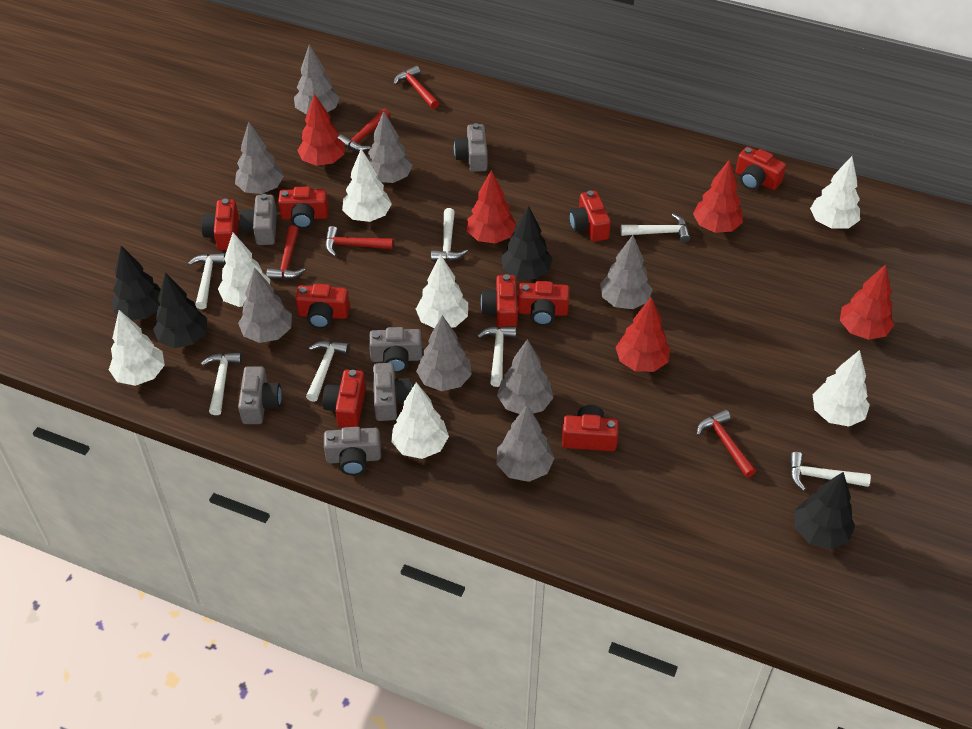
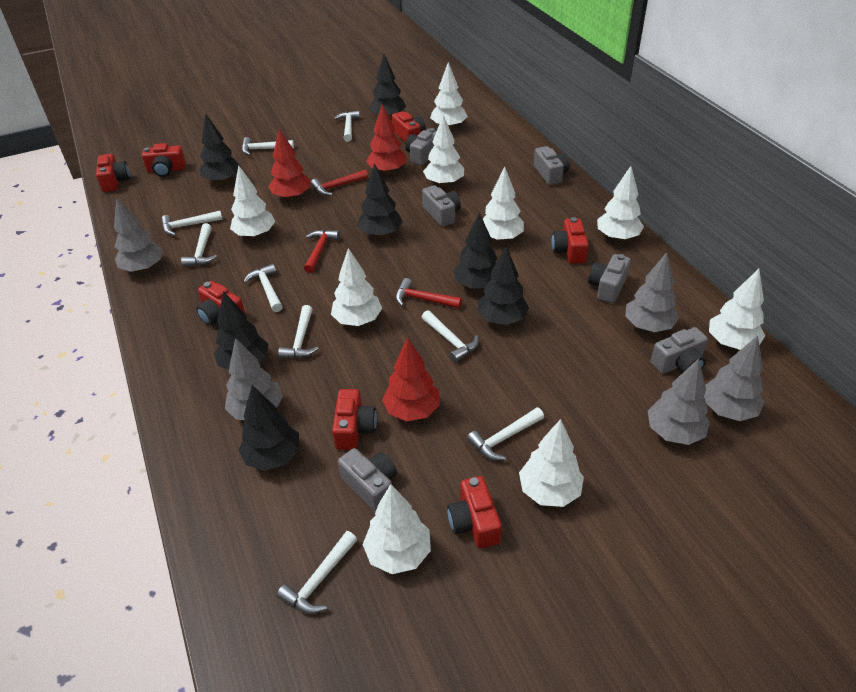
black tree: [112,246,161,320] [153,273,207,348] [501,205,553,279] [794,472,855,549] = 4 -> [200,113,241,183] [214,291,268,370] [239,385,300,471] [358,163,403,237] [369,54,406,119] [453,213,498,289] [478,246,529,325] = 7
grey tree: [235,122,284,194] [238,267,292,343] [294,44,340,115] [368,111,413,183] [416,315,472,391] [496,405,555,482] [497,339,553,414] [600,235,653,309] = 8 -> [114,198,163,272] [225,338,283,420] [625,252,679,332] [648,358,710,445] [704,335,765,421] = 5
red camera: [201,199,239,250] [278,187,329,229] [295,284,350,329] [323,370,366,428] [481,274,518,329] [518,281,569,326] [562,405,619,451] [569,191,611,242] [736,147,786,190] = 9 -> [96,154,130,192] [142,143,186,177] [196,281,245,325] [332,389,377,450] [392,111,426,143] [447,476,502,549] [552,217,589,264] = 7
red hammer: [266,225,305,279] [325,226,393,256] [338,109,390,151] [394,65,439,109] [696,409,756,478] = 5 -> [304,230,340,273] [311,170,368,196] [396,278,462,308] = 3
red tree: [297,93,345,166] [467,170,516,244] [616,297,670,372] [693,160,743,233] [840,264,894,340] = 5 -> [269,129,310,200] [366,104,407,174] [382,337,440,421] = 3
white hammer: [188,253,226,309] [201,352,242,415] [306,341,349,402] [431,208,468,261] [477,326,516,387] [621,214,690,243] [790,452,871,491] = 7 -> [161,211,223,236] [181,223,217,267] [242,137,294,155] [243,264,283,312] [277,531,357,614] [278,305,319,359] [333,110,360,142] [421,310,479,362] [467,407,544,460] = 9
white tree: [109,310,165,386] [218,232,270,307] [342,149,392,222] [391,382,449,459] [416,254,468,328] [810,156,860,229] [812,350,870,426] = 7 -> [230,165,275,238] [331,248,382,326] [362,484,431,574] [423,115,464,186] [430,62,468,129] [483,167,524,241] [519,419,584,507] [597,166,644,241] [709,269,765,350] = 9

